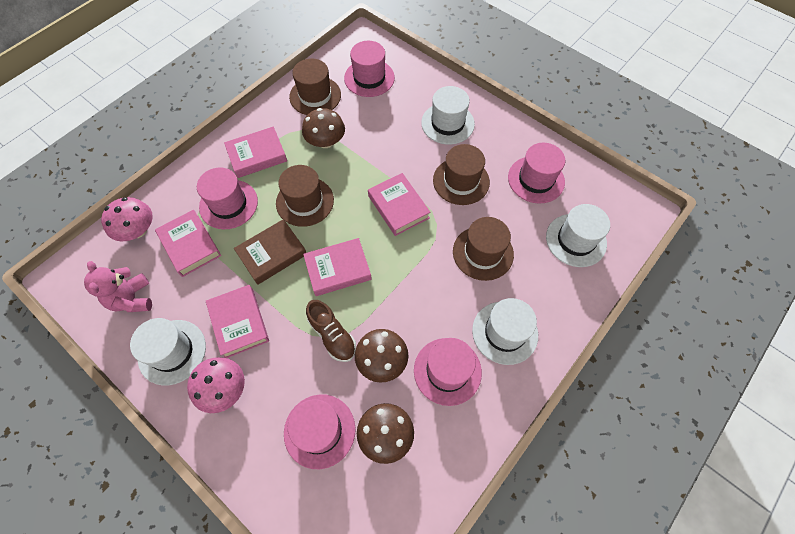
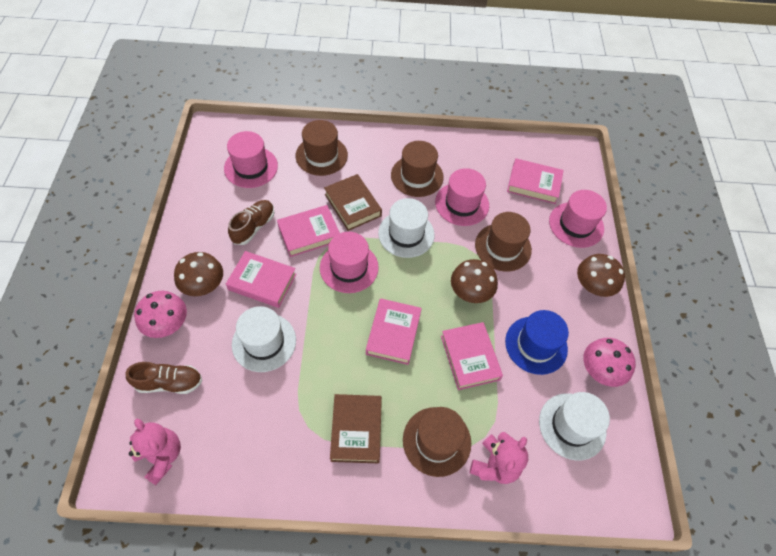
blue hat: none = 0 -> [505,310,569,375] = 1
brown book: [234,219,306,285] = 1 -> [324,174,382,231] [330,394,382,463] = 2
brown shoe: [306,300,356,362] = 1 -> [125,362,202,394] [228,200,274,245] = 2
pink hat: [197,167,258,229] [284,394,356,469] [344,41,395,97] [414,338,482,406] [508,143,565,203] = 5 -> [224,131,278,188] [320,232,379,293] [435,168,489,226] [549,190,607,248] = 4
pink teddy bear: [84,261,152,312] = 1 -> [129,419,181,485] [470,432,528,484] = 2
white hat: [130,318,206,385] [421,86,475,145] [472,298,538,365] [546,204,610,267] = 4 -> [232,306,296,372] [378,198,435,258] [539,392,610,460] = 3

